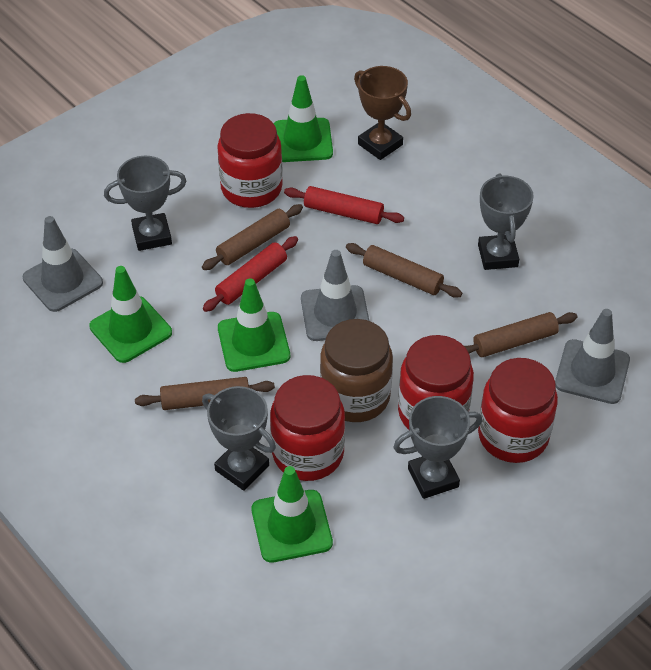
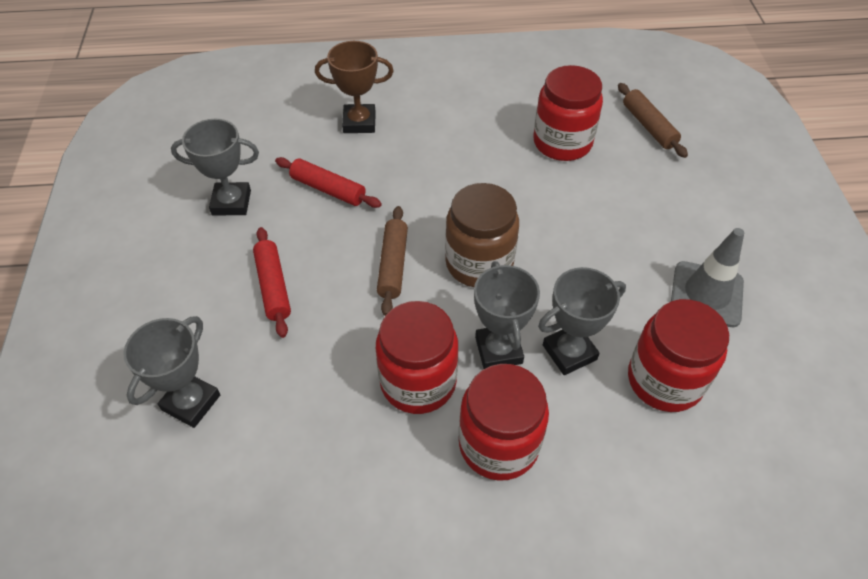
brown rolling pin: [135,377,275,410] [202,204,303,270] [346,243,462,298] [464,312,578,357] = 4 -> [377,206,408,316] [618,83,688,158] = 2
green traffic cone: [89,266,172,363] [218,278,290,372] [252,466,333,563] [273,75,333,162] = 4 -> none = 0
grey traffic cone: [23,216,103,312] [301,250,369,341] [555,309,630,404] = 3 -> [671,228,744,327] = 1

